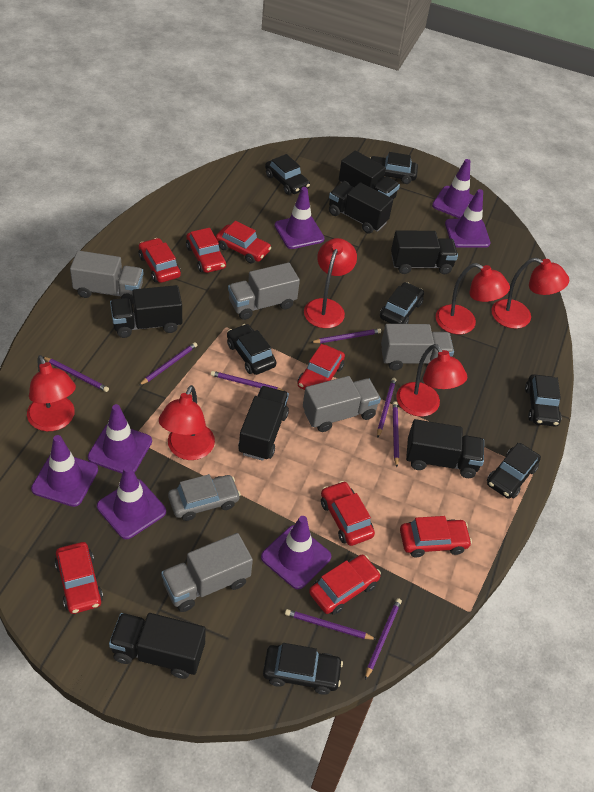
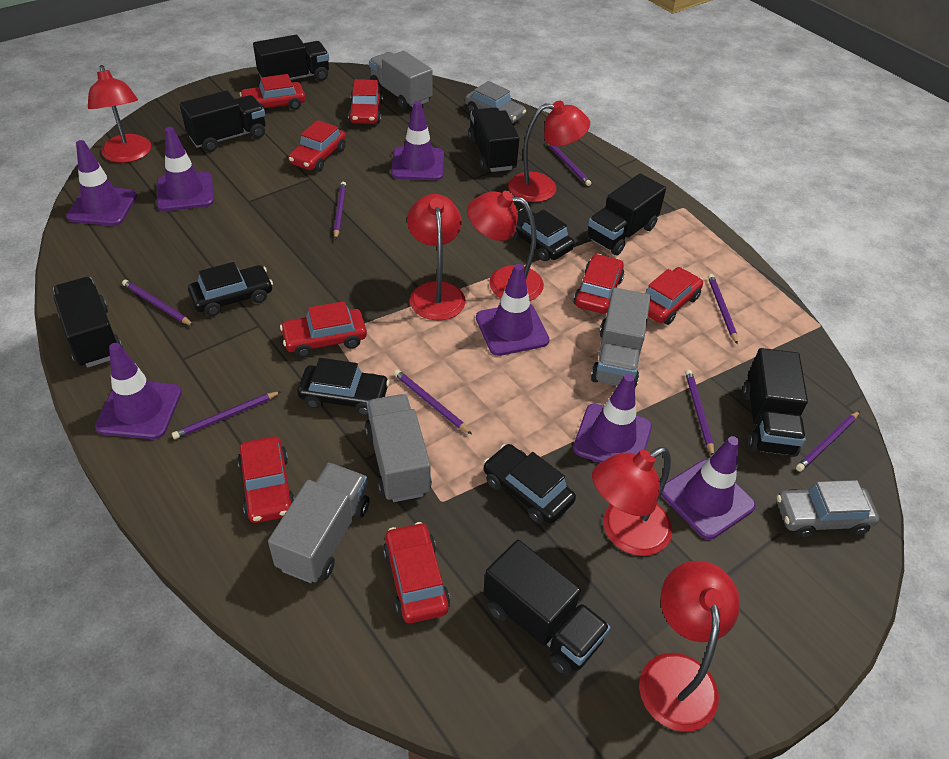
black car: [227,324,277,375] [263,643,343,695] [265,154,310,195] [370,152,418,184] [380,282,424,324] [487,443,541,499] [525,374,562,427] = 7 -> [188,262,273,316] [297,358,390,416] [483,444,576,524] [511,208,575,261] = 4
grey car: [168,474,241,521] = 1 -> [465,81,526,123] [777,480,879,538] = 2
grey truck: [70,250,143,304] [161,533,253,612] [228,263,300,320] [303,376,381,432] [381,324,454,371] = 5 -> [268,463,370,583] [365,394,432,502] [369,51,433,110] [591,288,651,388] = 4

